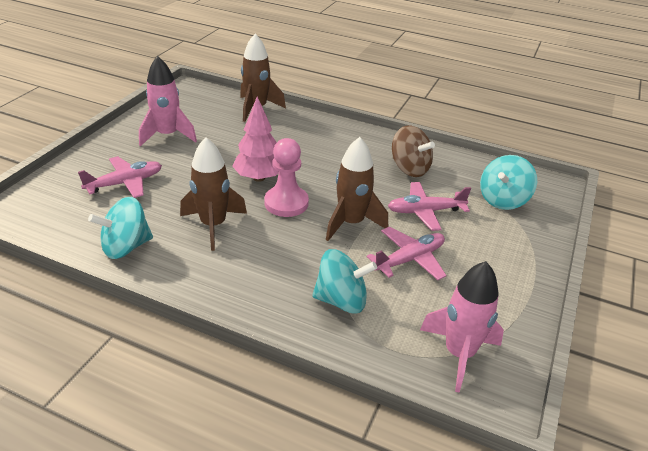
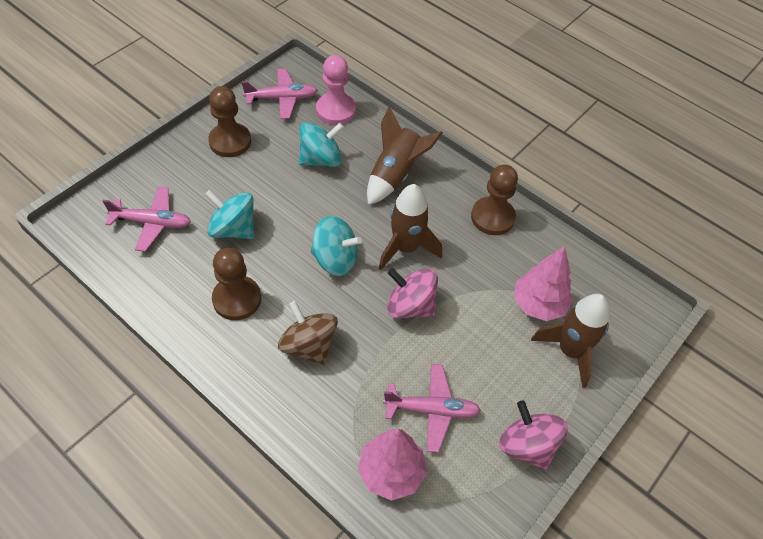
brown pawn: none = 0 -> [208,86,251,157] [212,248,261,320] [471,165,518,235] = 3
pink rocket: [139,56,197,147] [420,261,504,393] = 2 -> none = 0
pink spinning top: none = 0 -> [387,268,438,319] [499,400,568,470] = 2
pink tree: [232,97,279,182] = 1 -> [358,429,427,501] [514,246,573,321] = 2

